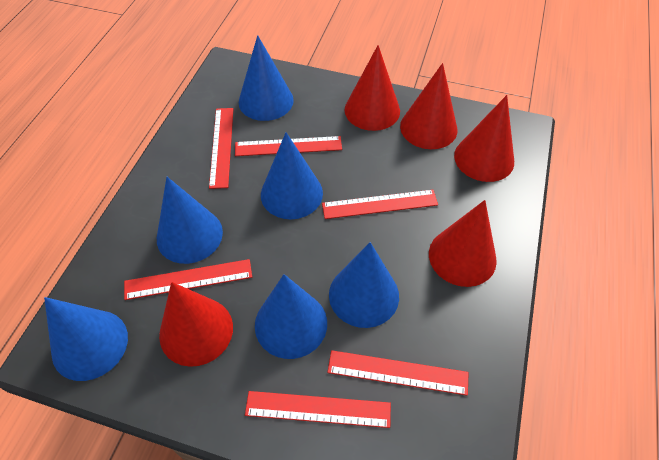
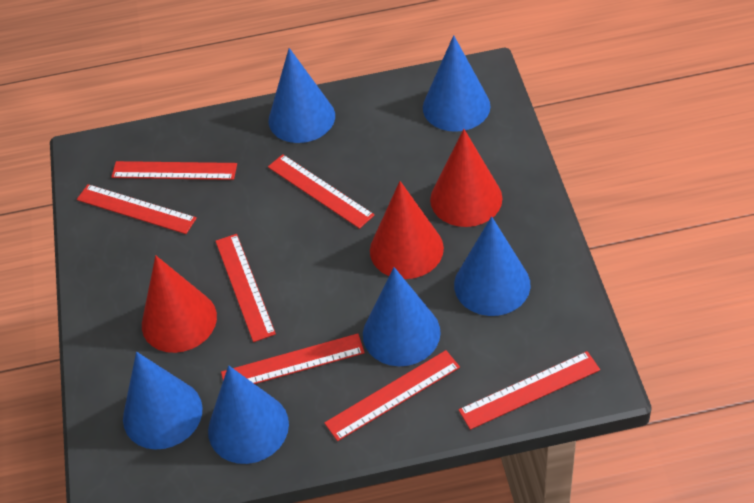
red cone: [159,282,233,367] [344,45,400,131] [400,63,457,149] [429,200,497,287] [454,95,514,182] = 5 -> [142,255,217,353] [370,181,444,279] [430,129,502,227] = 3
red ruler: [124,259,252,300] [209,108,233,189] [235,136,342,156] [245,391,391,428] [322,190,438,219] [327,350,468,396] = 6 -> [77,184,197,234] [111,161,237,180] [215,234,276,342] [221,334,365,384] [268,154,375,229] [324,350,460,441] [459,351,600,430] = 7

